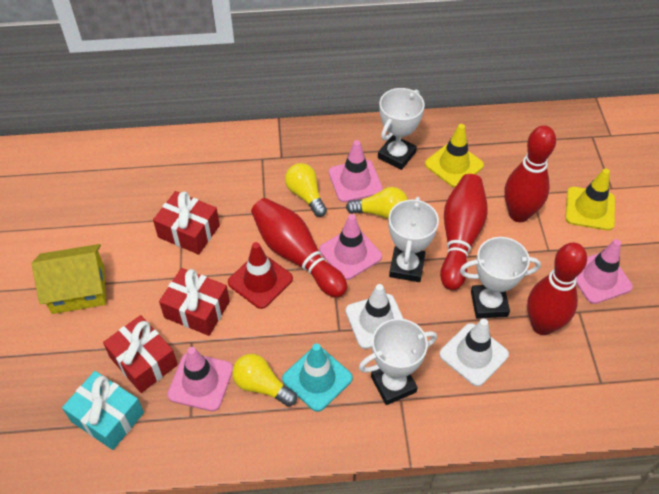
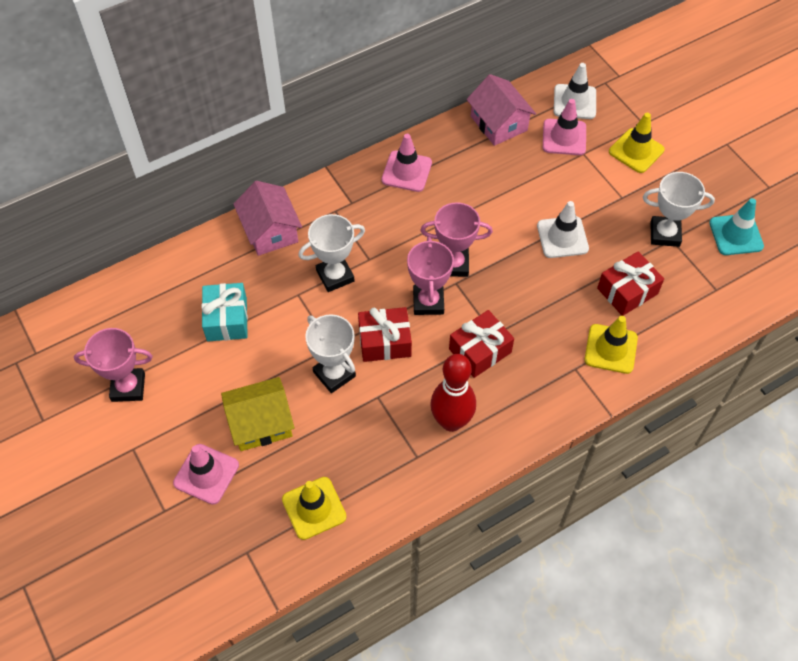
pink house: none = 0 -> [233,181,302,256] [466,74,536,146] = 2
pink traffic cone: [167,347,233,411] [319,214,382,280] [329,140,383,202] [576,239,633,304] = 4 -> [173,444,239,505] [381,134,432,192] [543,99,586,155] = 3
pink trophy: none = 0 -> [74,328,153,402] [407,237,454,315] [420,202,493,277] = 3
red bowling pin: [251,198,347,298] [440,174,488,290] [504,125,556,222] [527,243,587,335] = 4 -> [430,354,476,432] = 1
red traffic cone: [228,242,293,309] = 1 -> none = 0
white trophy: [359,318,437,405] [378,88,425,170] [388,197,439,282] [460,237,541,319] = 4 -> [298,214,365,292] [305,314,356,393] [643,172,715,247] = 3
yellow light bulb: [232,354,297,407] [285,163,327,217] [346,187,408,219] = 3 -> none = 0
yellow traffic cone: [425,124,484,188] [565,168,615,230] = 2 -> [282,477,347,540] [585,316,638,374] [609,113,665,173] = 3

